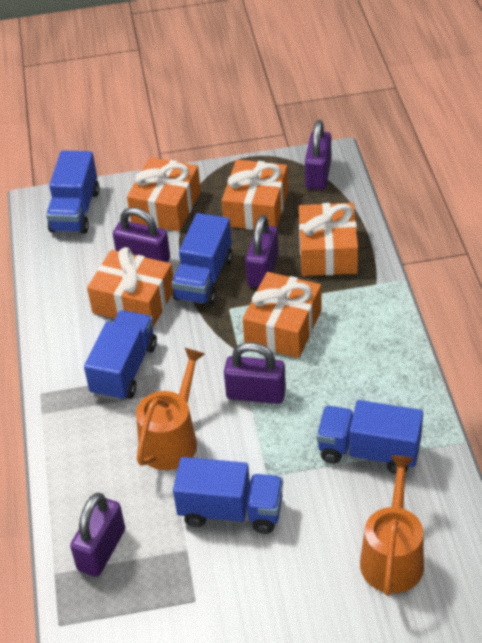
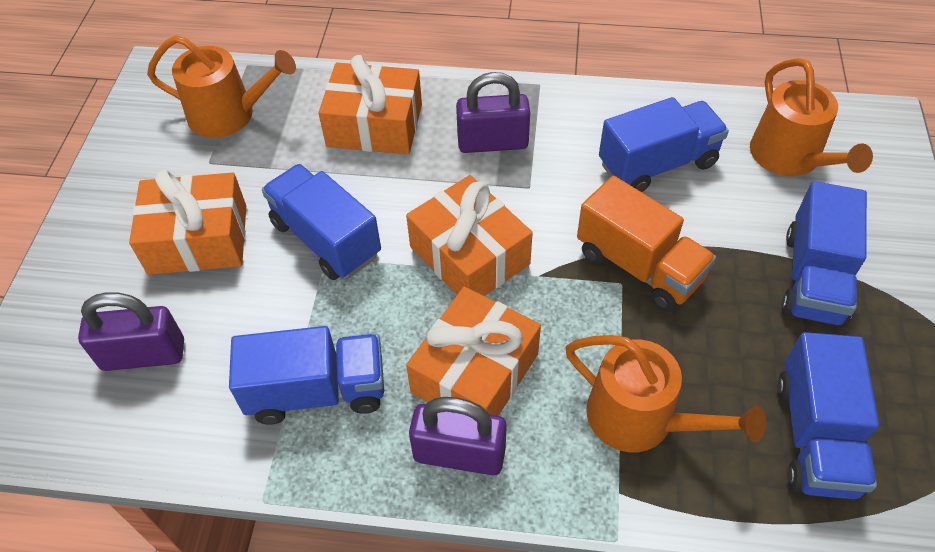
orange gift: [87,247,173,327] [127,157,201,231] [222,159,288,230] [243,272,322,358] [299,203,358,276] = 5 -> [129,169,246,275] [318,55,422,155] [406,175,533,296] [406,287,541,416] = 4
orange truck: none = 0 -> [577,176,716,311] = 1
orange watering can: [136,348,205,470] [360,455,424,596] = 2 -> [147,35,296,138] [565,335,766,452] [750,58,873,176] = 3
purple padlock: [70,493,125,577] [113,207,170,263] [224,342,286,404] [245,215,279,288] [305,120,331,190] = 5 -> [78,292,184,371] [409,397,507,475] [456,72,530,153] = 3

